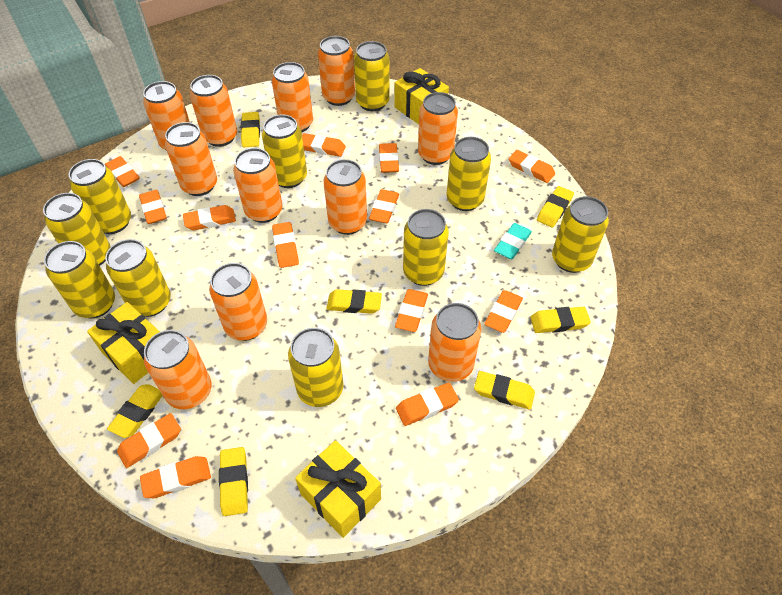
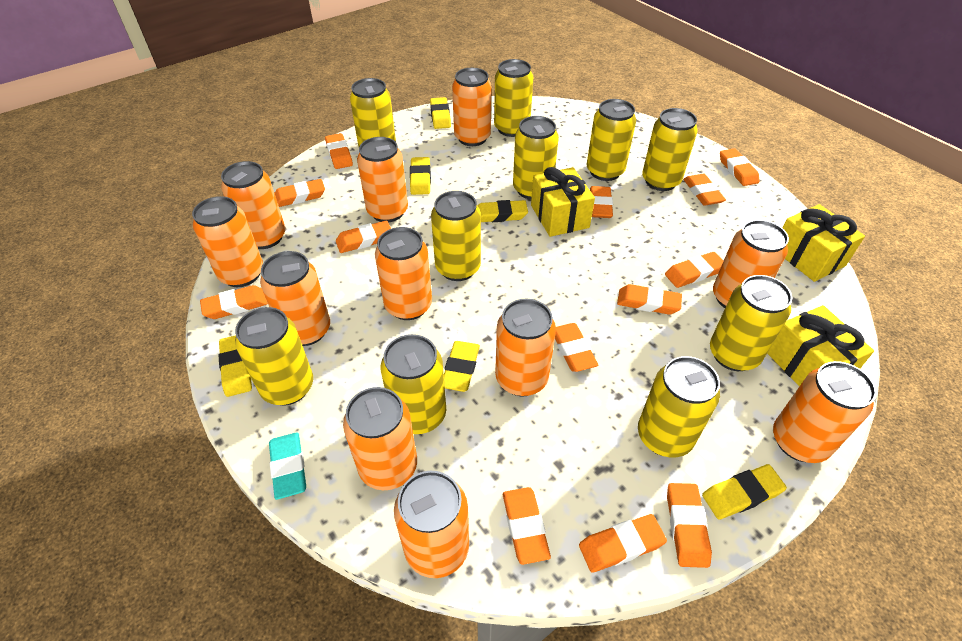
yellow eraser: [107,384,163,438] [219,447,248,516] [241,112,260,147] [326,289,382,314] [474,371,535,409] [530,307,591,333] [537,186,574,227] = 7 -> [218,335,252,397] [410,157,431,195] [430,97,451,129] [444,341,480,392] [478,200,528,222] [702,464,787,520] = 6

